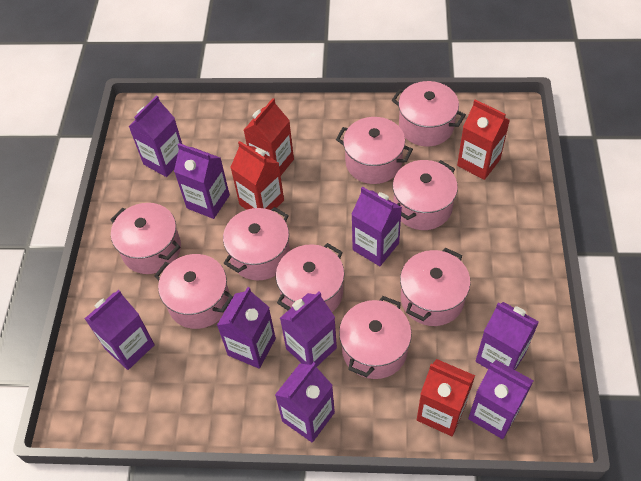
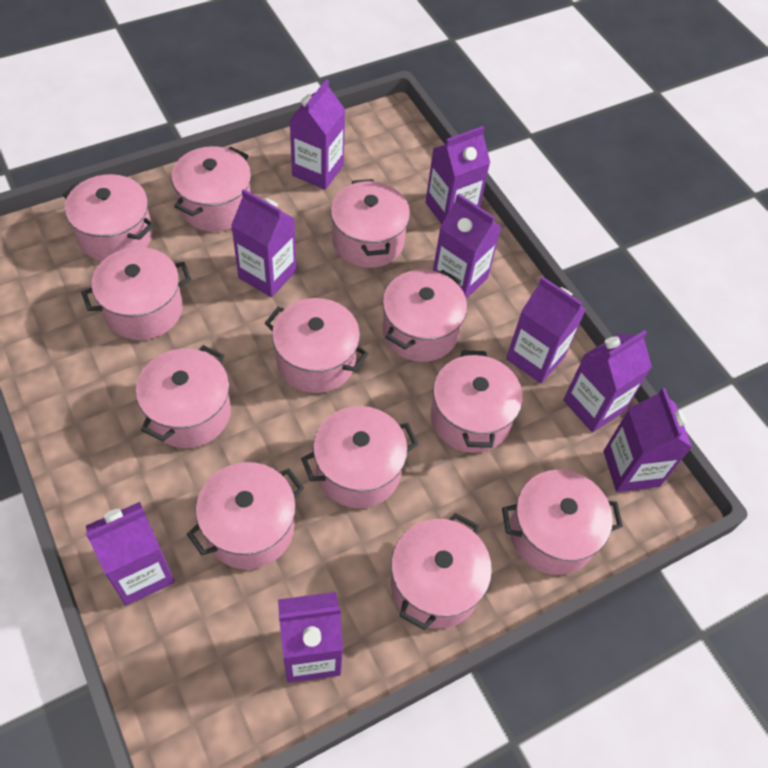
pink pot: [110,203,181,274] [154,254,233,329] [223,207,290,280] [276,243,344,312] [336,117,413,184] [339,296,412,379] [392,81,466,146] [393,160,458,230] [400,247,470,326] = 9 -> [63,174,154,261] [81,247,191,340] [136,345,231,448] [171,146,251,232] [187,462,304,569] [265,298,369,393] [301,406,418,508] [330,179,410,268] [382,270,467,362] [390,513,492,630] [431,350,523,453] [502,470,623,575] = 12
red carton: [230,141,284,210] [244,98,294,175] [417,359,475,436] [457,99,510,180] = 4 -> none = 0

